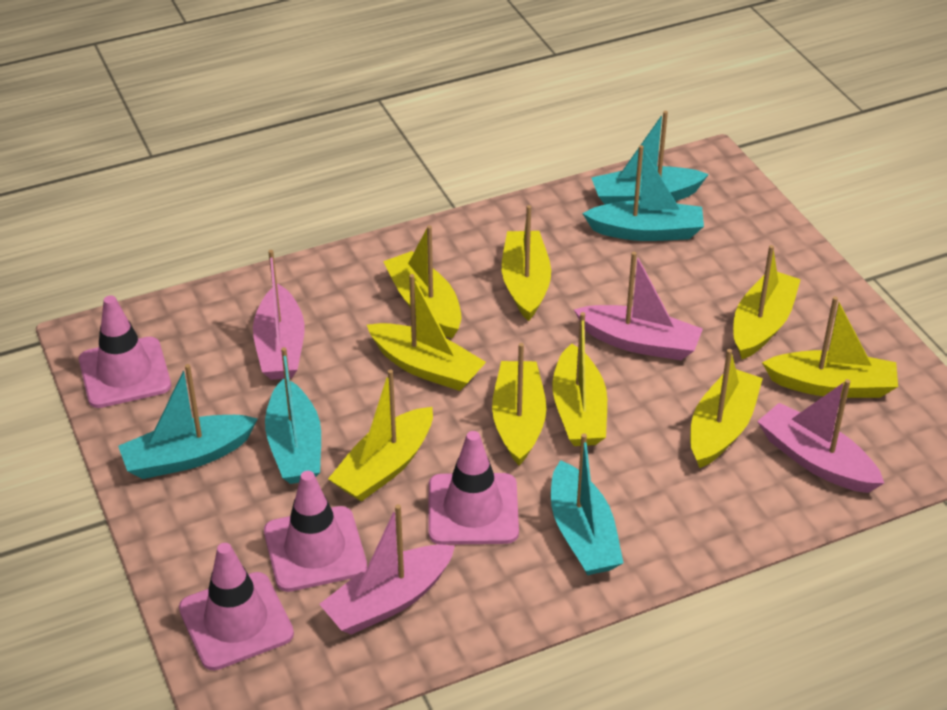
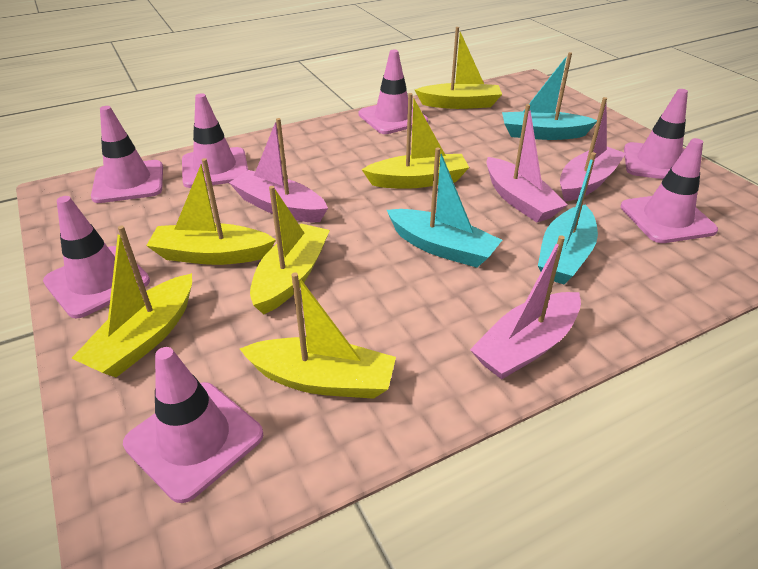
pink traffic cone: [79,295,171,408] [179,543,294,670] [264,471,367,592] [428,431,519,545] = 4 -> [43,196,150,318] [91,106,163,203] [123,347,263,503] [182,93,248,188] [359,50,428,134] [621,138,718,243] [624,89,688,179] = 7
turquoise boat: [118,364,258,479] [265,347,321,484] [551,433,624,575] [582,145,704,241] [591,111,709,205] = 5 -> [387,148,502,268] [502,52,597,140] [538,152,598,284] = 3
yellow boat: [328,369,433,502] [367,274,486,391] [383,225,461,338] [492,343,546,466] [502,205,551,321] [553,312,607,446] [690,349,763,468] [733,245,801,359] [762,296,898,398] = 9 -> [71,226,192,377] [146,158,276,265] [240,272,396,399] [250,186,330,314] [362,93,469,189] [415,27,502,109] = 6

